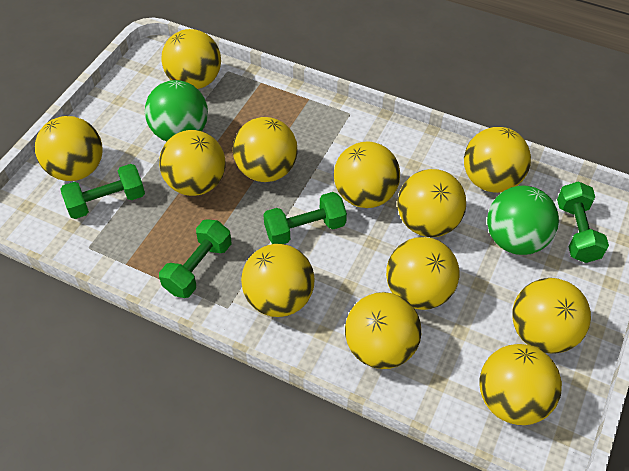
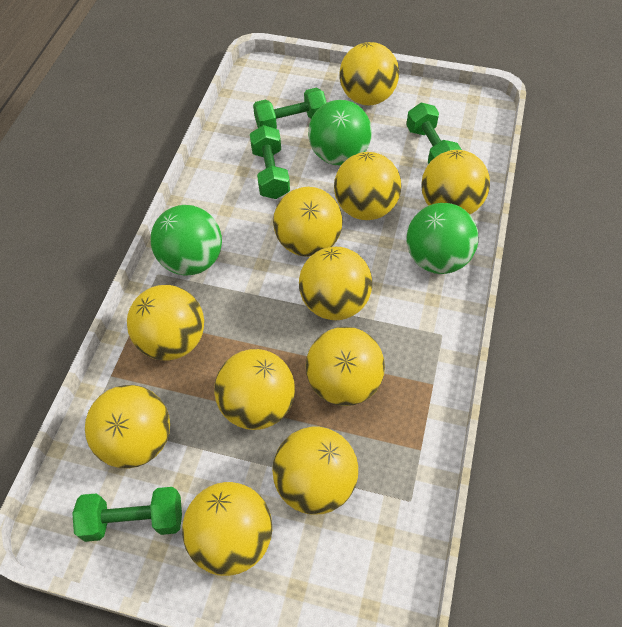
green ball: [145,80,208,141] [487,185,559,255] = 2 -> [151,205,222,276] [308,100,372,166] [407,203,479,274] = 3
yellow ball: [35,116,103,181] [159,130,225,196] [161,29,221,89] [233,117,298,182] [241,244,314,317] [334,141,400,208] [345,292,421,369] [386,237,459,310] [397,169,466,237] [464,127,531,193] [480,344,562,425] [513,278,591,354] = 12 -> [85,385,170,469] [127,285,204,361] [182,482,272,576] [214,349,295,430] [272,427,358,515] [273,187,342,257] [299,247,372,320] [306,327,385,406] [334,152,402,220] [339,42,399,105] [421,150,490,214] = 11

